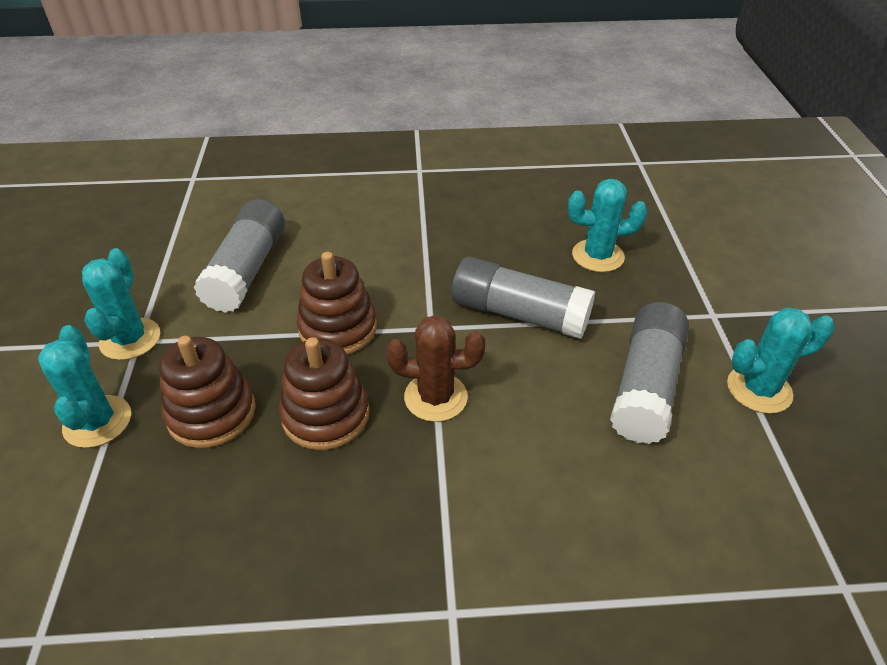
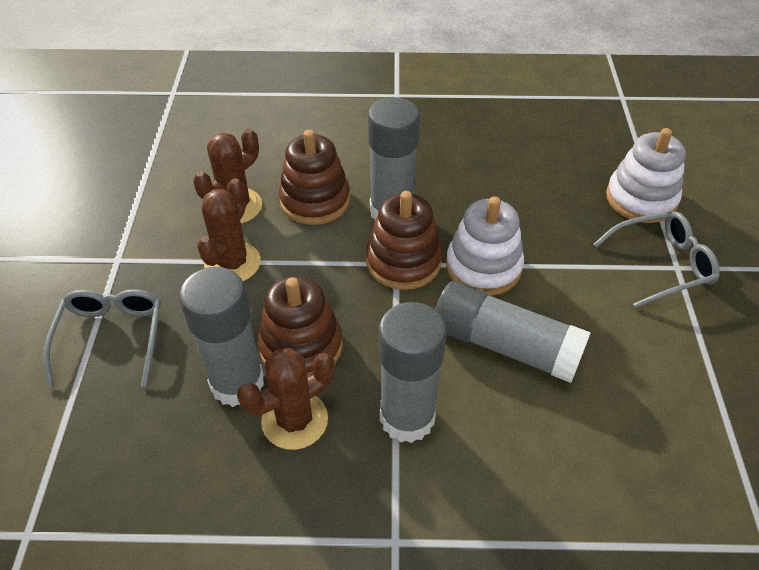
brown cactus: [386,315,486,422] = 1 -> [193,129,262,224] [197,178,261,281] [237,348,335,450] = 3
grey glasses: none = 0 -> [43,289,161,388] [594,211,720,308] = 2
grey glue stick: [194,199,285,313] [452,257,595,339] [610,302,689,444] = 3 -> [179,267,264,407] [368,97,420,220] [379,302,447,443] [435,281,591,383] = 4
turquoise cactus: [38,325,131,448] [82,248,160,360] [568,179,648,272] [727,308,834,414] = 4 -> none = 0
white stacking toy: none = 0 -> [446,196,524,296] [606,128,686,223] = 2

